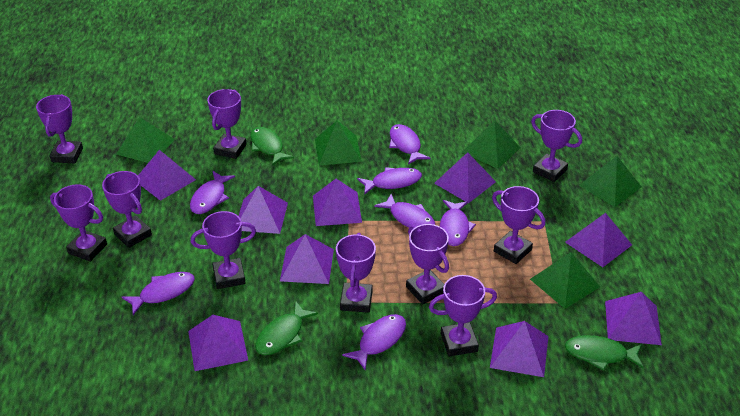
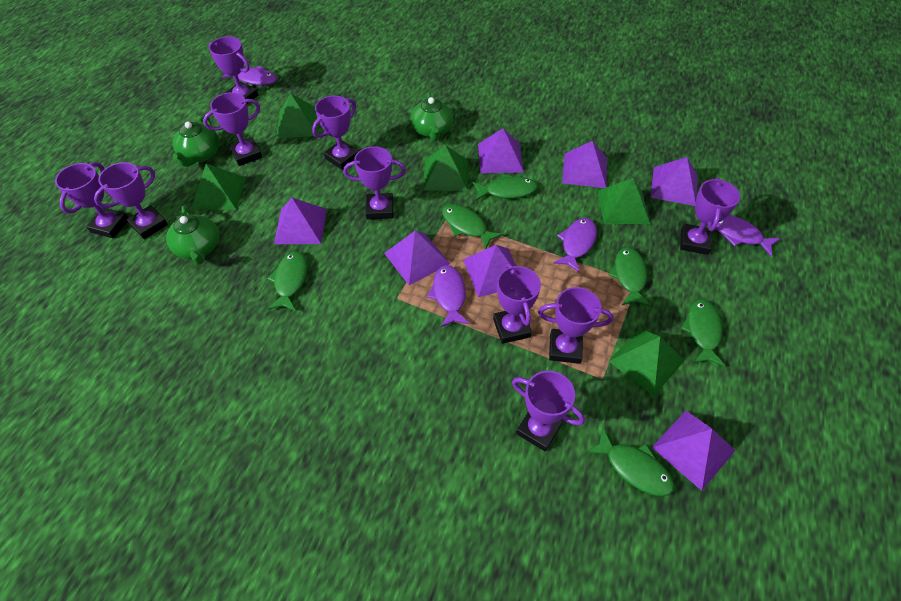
green fish: [250,127,294,166] [255,301,318,355] [565,335,644,371] = 3 -> [267,251,308,311] [442,204,503,249] [472,174,538,201] [586,427,674,496] [609,247,651,306] [680,299,725,367] = 6
green teapot: none = 0 -> [166,206,219,265] [173,115,219,167] [411,92,453,141] = 3
purple fish: [122,272,195,315] [190,171,235,214] [342,314,406,371] [357,167,422,195] [374,194,435,228] [389,124,430,165] [440,200,476,246] = 7 -> [222,66,277,86] [427,265,470,327] [553,218,597,273] [712,215,780,257] = 4
purple pyramid: [138,150,196,201] [188,315,248,371] [239,186,288,234] [280,234,334,284] [313,179,362,226] [434,152,496,203] [490,321,548,377] [565,213,632,267] [605,292,662,345] = 9 -> [274,198,326,244] [384,231,450,285] [463,245,516,297] [478,128,524,173] [562,141,607,188] [650,157,698,206] [651,411,736,491] = 7

